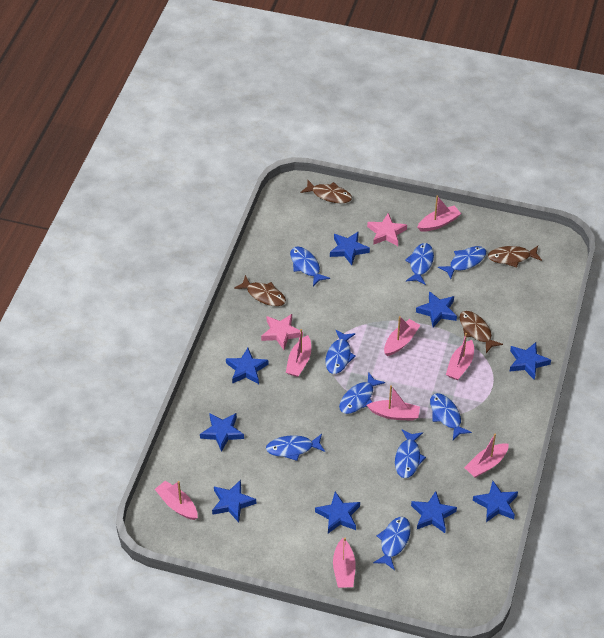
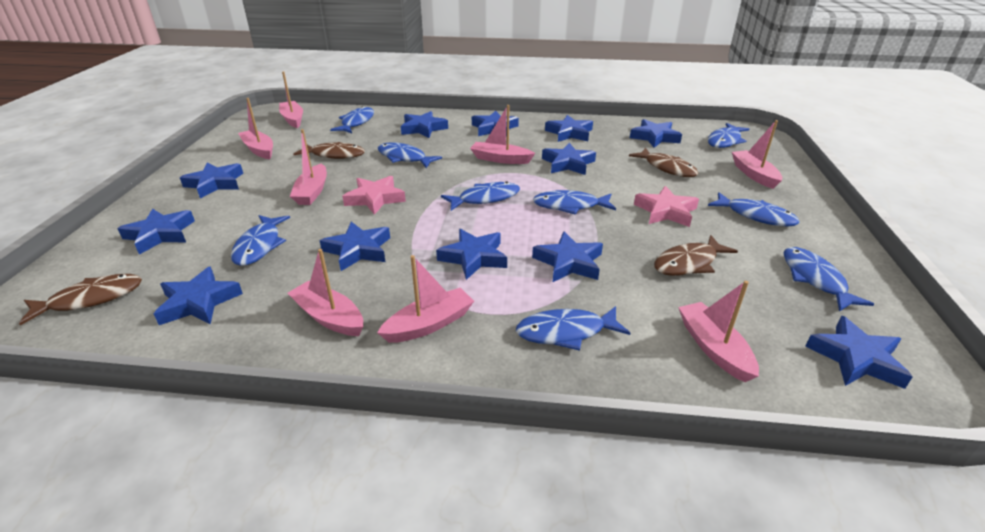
blue star: [200,413,244,452] [212,480,256,522] [226,348,268,384] [315,491,360,533] [330,231,370,265] [411,491,457,533] [416,291,457,327] [473,481,518,522] [509,342,551,380] = 9 -> [117,209,195,255] [154,266,243,325] [180,162,243,198] [320,222,390,271] [401,111,448,138] [436,229,507,280] [472,111,519,136] [532,232,603,282] [542,143,596,175] [545,115,593,142] [630,119,682,148] [805,316,913,389] = 12

